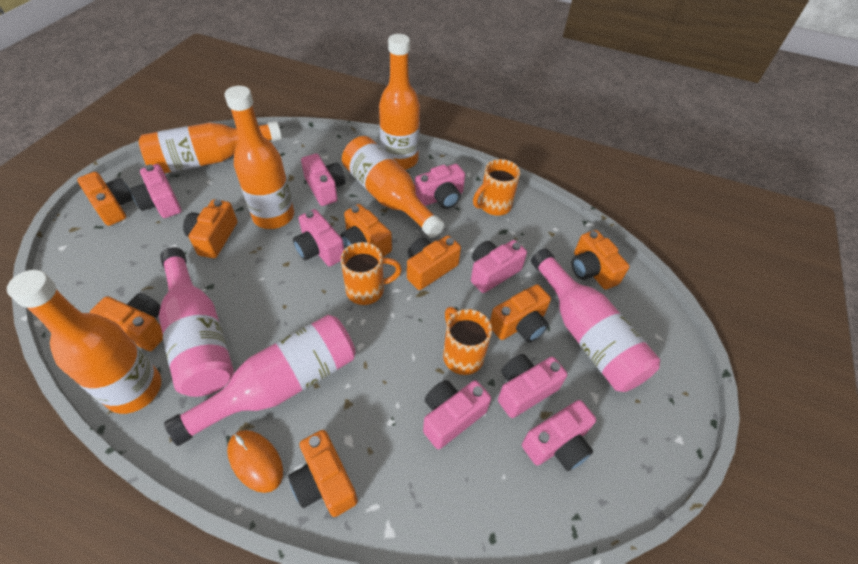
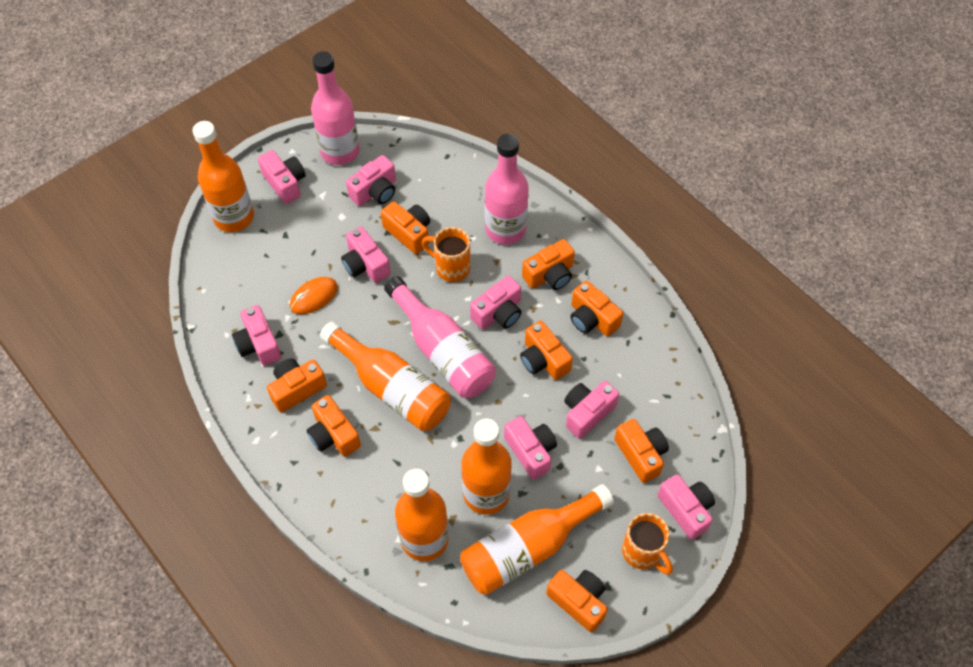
orange mug: [341,242,402,305] [443,307,492,375] [473,159,520,216] = 3 -> [422,227,471,282] [622,513,673,575] = 2

